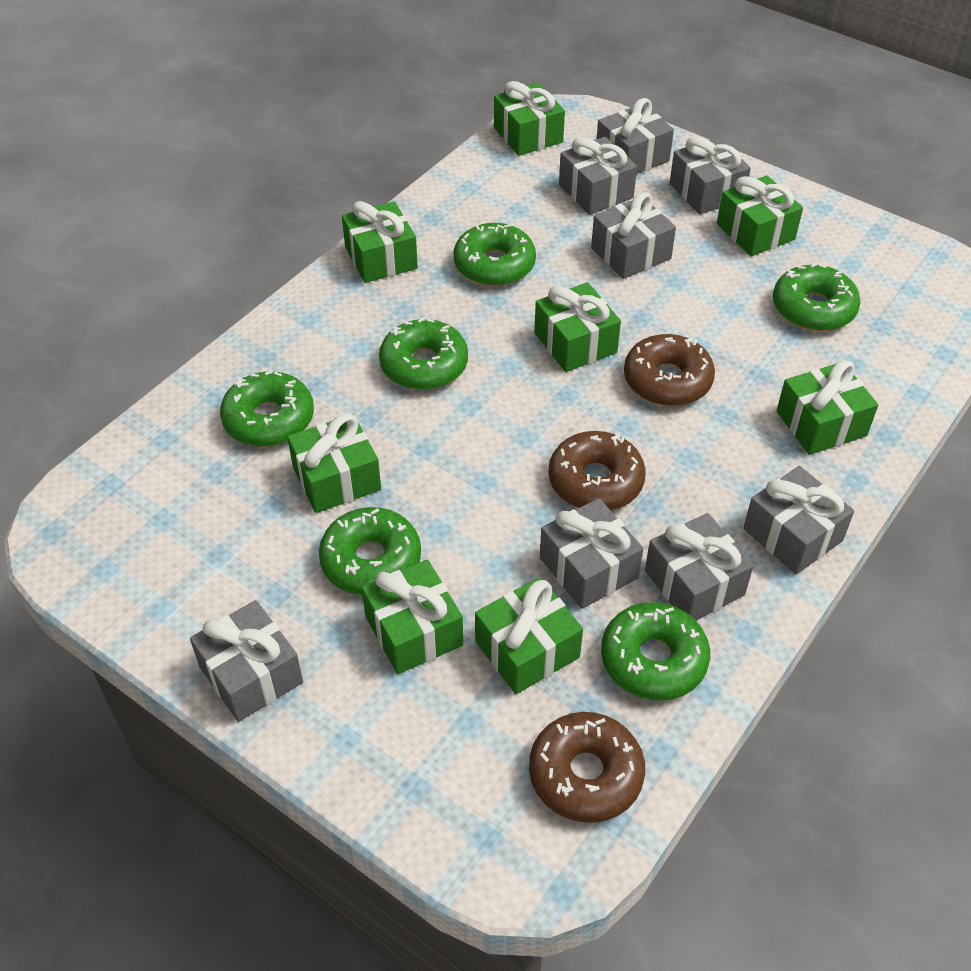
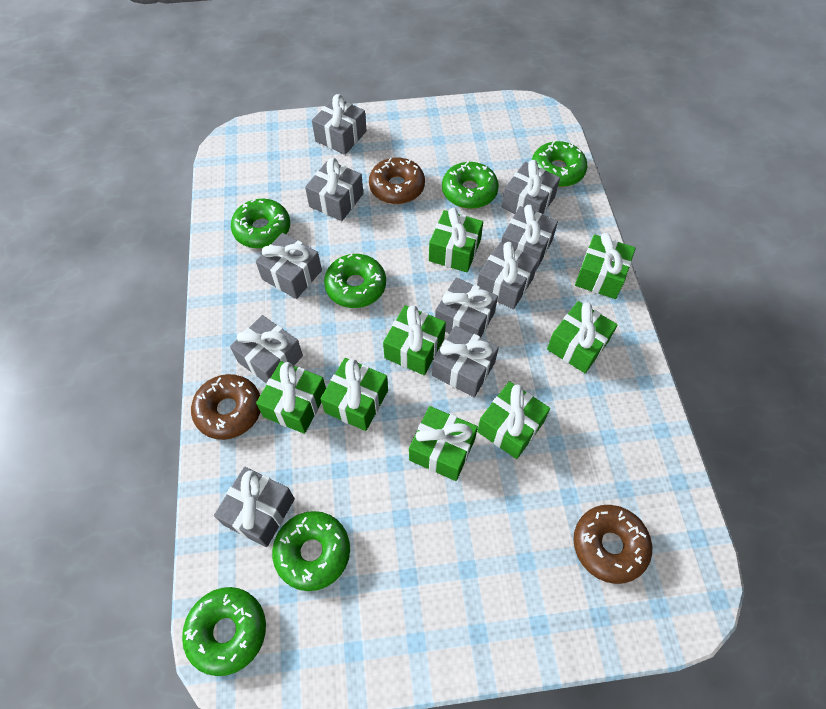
grey gift: [190,600,303,722] [540,498,643,609] [559,137,637,215] [591,192,676,279] [596,98,674,174] [645,513,753,620] [670,137,751,215] [743,466,854,574] = 8 -> [214,467,295,547] [230,315,303,383] [256,233,322,299] [305,158,363,221] [312,94,367,155] [432,326,499,397] [435,278,498,338] [477,242,539,309] [501,160,560,215] [501,205,558,270] = 10

